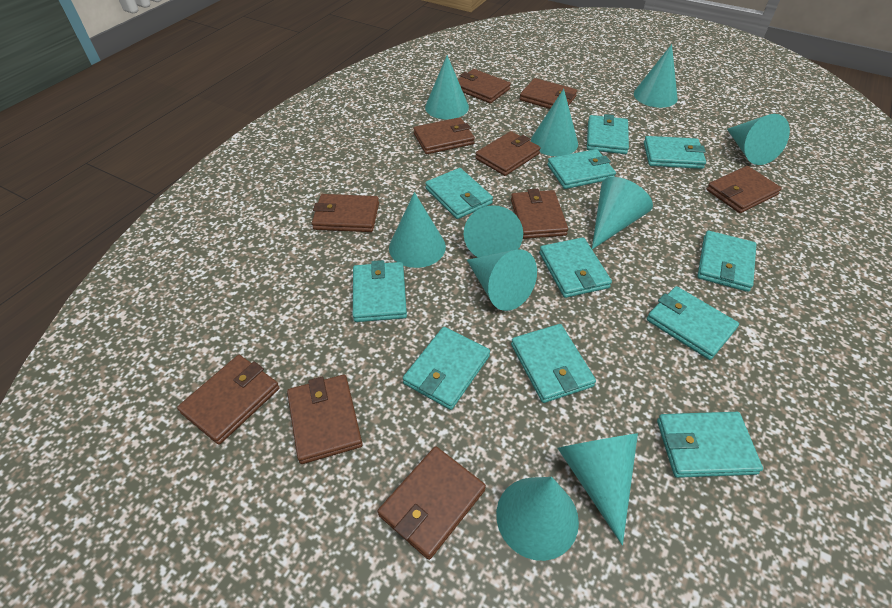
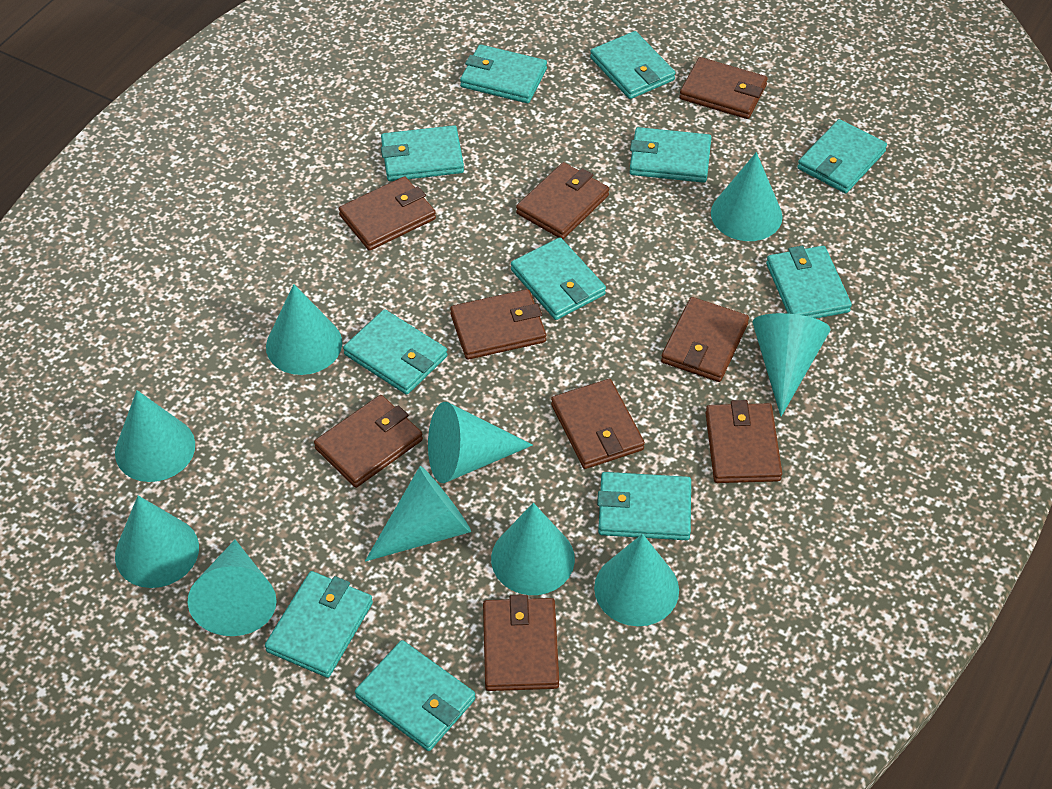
brown wallet: [177,355,280,445] [287,375,363,464] [312,194,379,232] [378,446,486,560] [413,117,475,154] [458,69,511,103] [475,131,541,176] [511,189,568,239] [520,78,577,109] [707,166,782,213] = 10 -> [314,395,423,488] [339,176,436,251] [450,289,546,360] [483,595,559,691] [516,162,609,239] [551,379,645,469] [661,297,749,382] [679,57,768,119] [706,400,782,483] = 9

